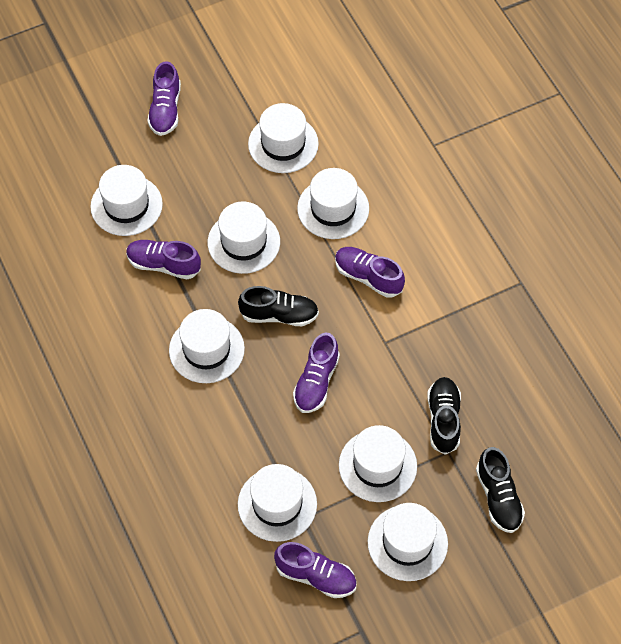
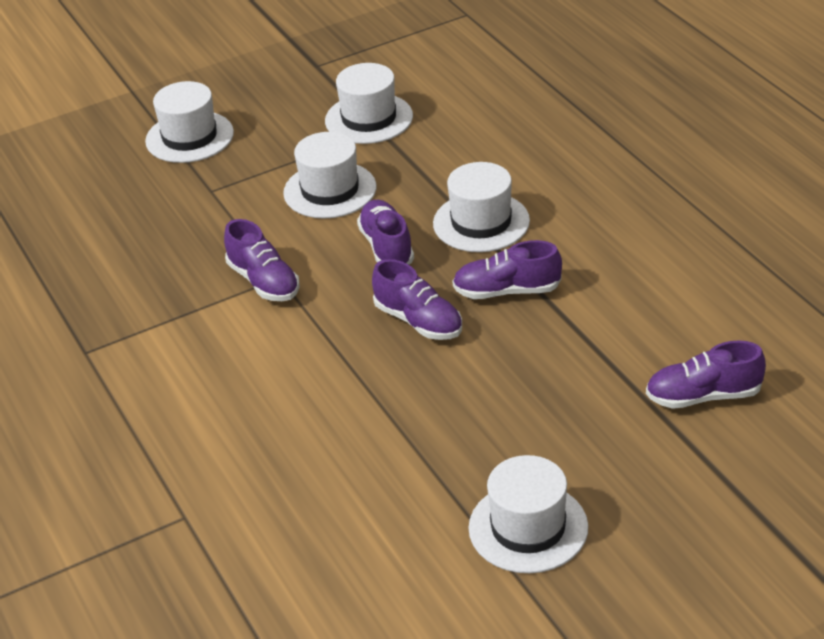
black shoe: [238,286,319,326] [427,377,461,455] [476,447,525,533] = 3 -> none = 0
white hat: [90,165,163,236] [169,309,245,383] [208,202,280,274] [238,464,317,542] [248,103,319,173] [297,168,369,239] [339,425,417,502] [368,503,448,581] = 8 -> [145,81,234,163] [283,132,376,219] [325,63,413,144] [433,162,530,252] [468,455,588,573] = 5

